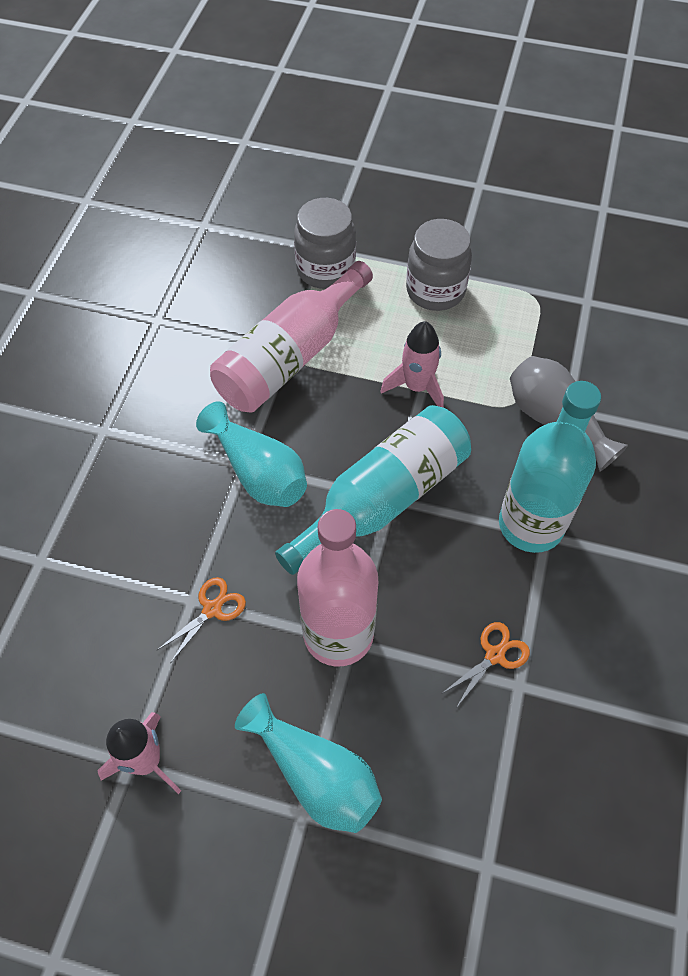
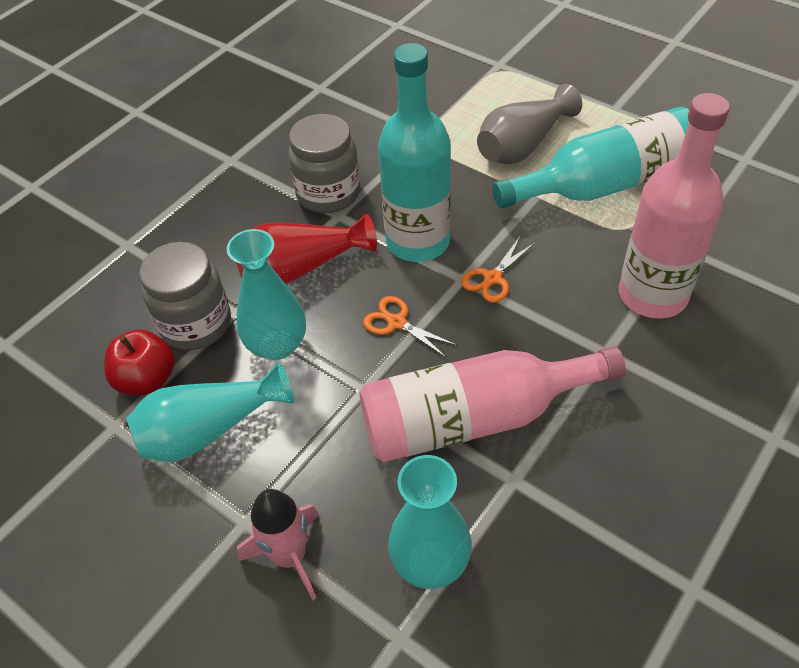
pink rocket: [97,712,181,794] [380,321,444,408] = 2 -> [237,489,319,600] = 1
red apple: none = 0 -> [104,329,175,396] = 1
red vase: none = 0 -> [236,214,377,284] = 1
turquoise vase: [196,402,307,507] [235,693,382,833] = 2 -> [126,362,294,462] [227,229,306,360] [388,455,472,589] = 3

